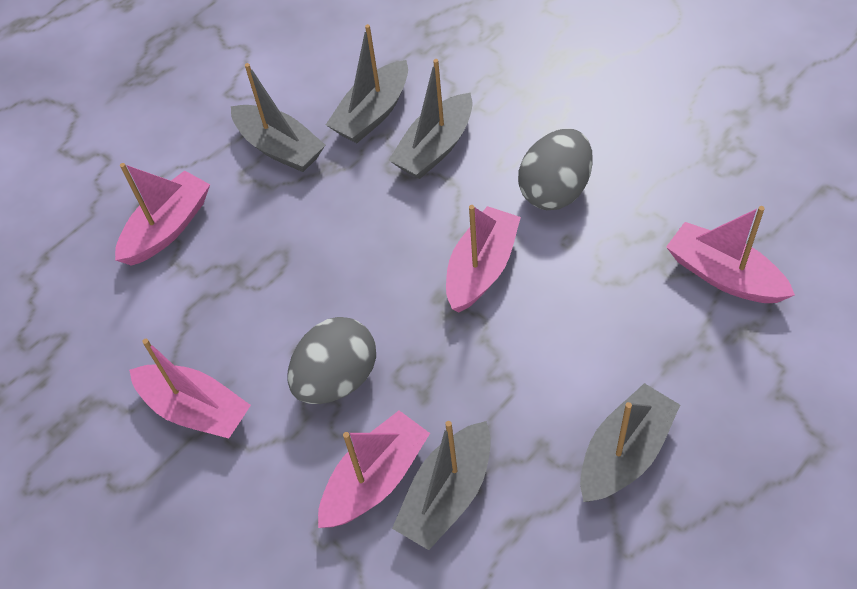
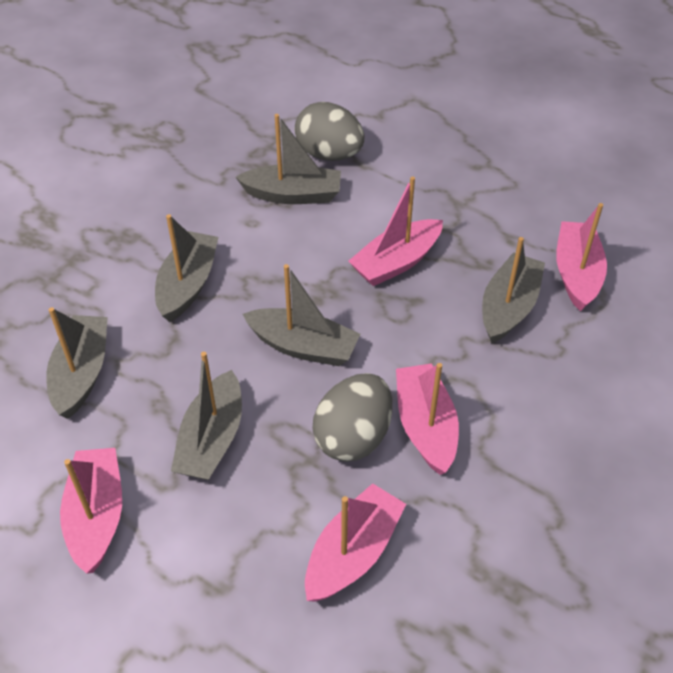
grey boat: [231,63,325,172] [326,24,408,143] [389,59,473,179] [392,421,491,550] [580,383,680,502] = 5 -> [46,307,107,419] [155,214,218,322] [171,352,242,480] [236,114,341,204] [243,264,360,366] [482,237,545,344] = 6

